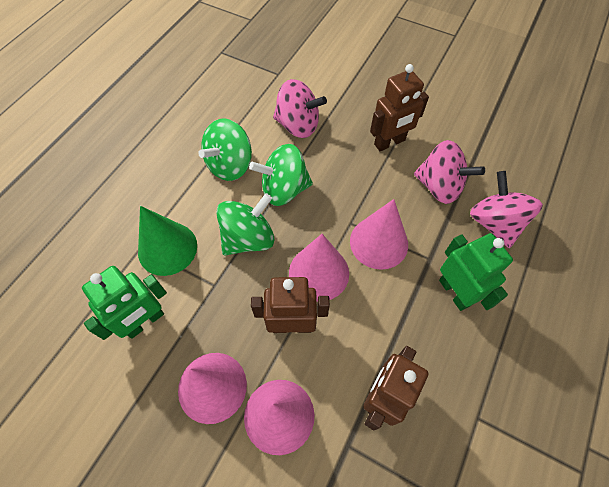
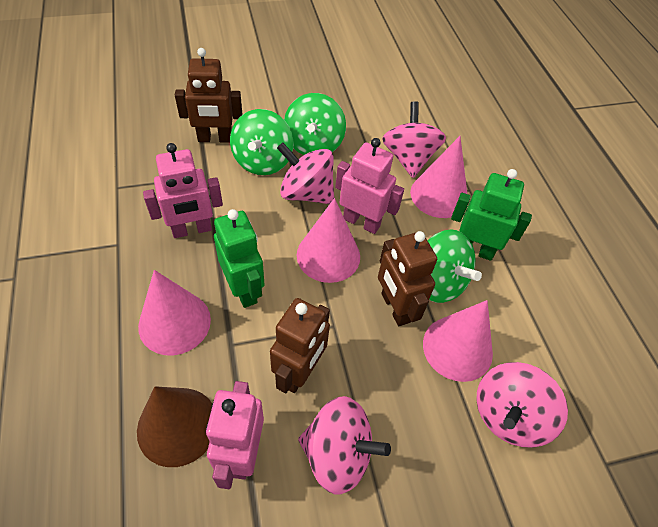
brown cone: none = 0 -> [137,386,212,467] = 1
green cone: [138,206,197,276] = 1 -> none = 0
pink robot: none = 0 -> [143,143,223,238] [206,381,264,489] [335,138,404,234] = 3
pink spinning top: [273,79,327,138] [414,140,485,204] [470,171,543,248] = 3 -> [277,142,334,204] [298,396,391,494] [382,101,446,178] [476,362,568,448] = 4

